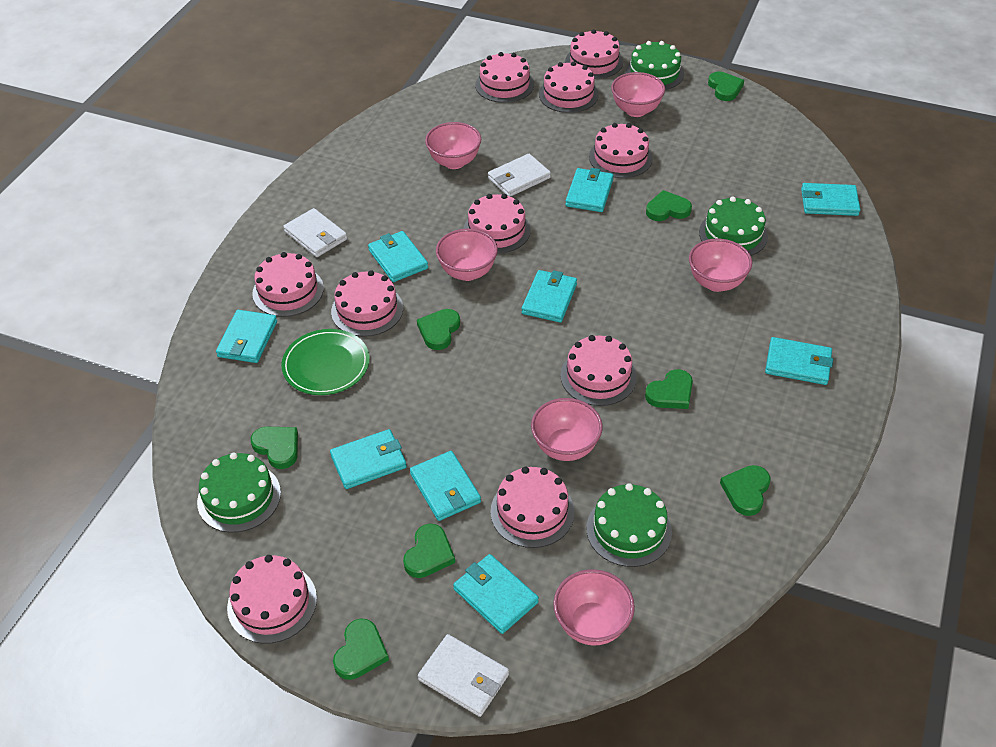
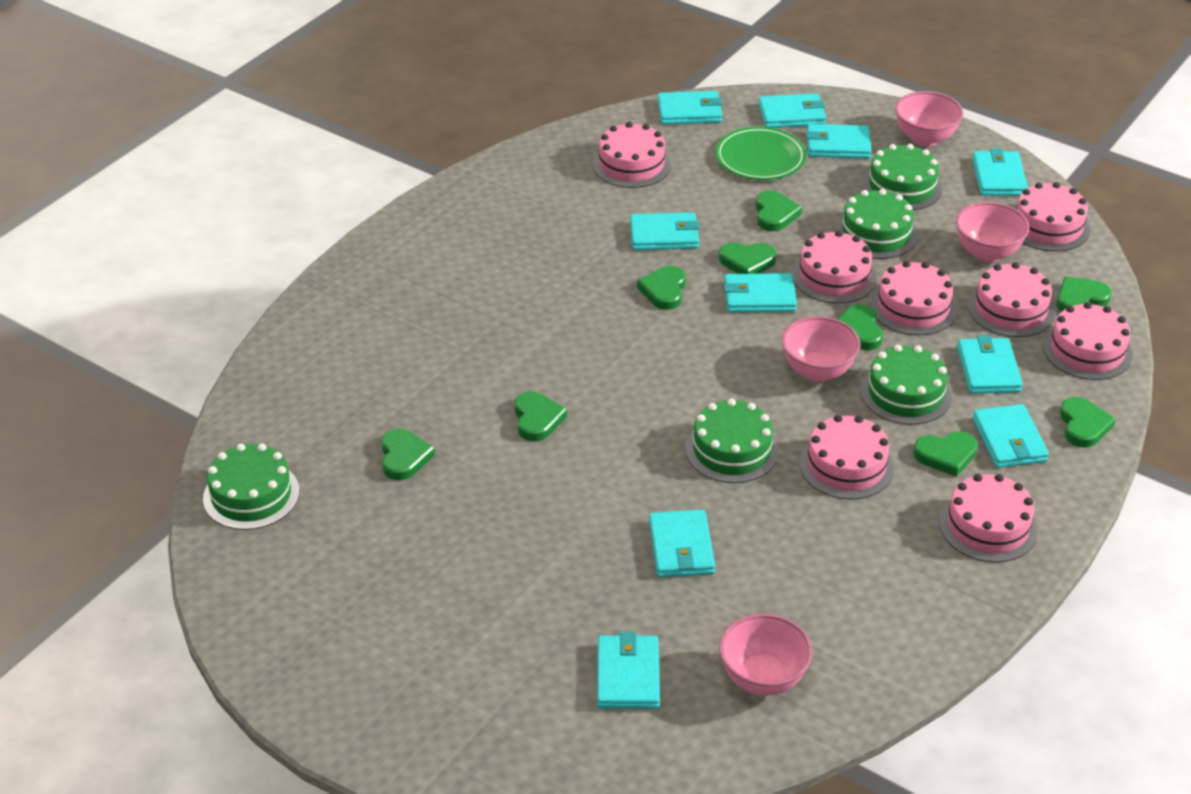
green cake: [197,452,281,533] [587,483,672,567] [625,41,684,90] [699,196,768,256] = 4 -> [203,444,300,530] [685,399,779,483] [835,189,918,259] [861,345,952,425] [862,144,943,210] = 5
green heart: [251,427,298,469] [333,618,389,680] [403,524,455,578] [417,309,460,350] [645,369,693,409] [646,190,692,221] [708,72,744,101] [720,465,770,516] = 8 -> [381,428,435,480] [514,391,567,441] [637,266,686,310] [719,242,777,274] [756,190,802,231] [838,304,883,350] [914,431,978,477] [1056,276,1112,312] [1060,397,1116,448] = 9
pink bowl: [425,122,481,169] [436,229,498,281] [531,398,603,461] [553,569,635,646] [611,72,665,117] [689,239,752,292] = 6 -> [719,614,813,696] [782,316,861,382] [895,91,963,147] [956,202,1030,262] = 4
pink cake: [227,555,317,644] [252,252,324,317] [331,270,403,337] [463,194,531,254] [475,52,534,103] [490,467,574,548] [539,61,599,113] [560,335,637,406] [565,29,623,79] [589,123,653,178] = 10 -> [593,122,671,188] [792,230,877,303] [800,415,894,500] [870,261,957,335] [939,474,1038,563] [968,262,1055,337] [1015,182,1090,252] [1043,302,1133,380] = 8
turquoise wallet: [216,310,277,363] [330,429,407,489] [368,231,428,282] [410,451,481,521] [453,554,539,634] [522,270,577,322] [565,168,614,212] [765,337,833,385] [801,183,860,216] = 9 -> [597,632,660,709] [630,212,700,250] [649,510,715,578] [658,91,722,124] [724,273,797,312] [759,93,826,128] [806,124,872,159] [957,335,1023,393] [972,148,1028,196] [973,404,1049,468] = 10
white wallet: [283,208,347,257] [418,634,509,717] [488,154,551,197] = 3 -> none = 0

